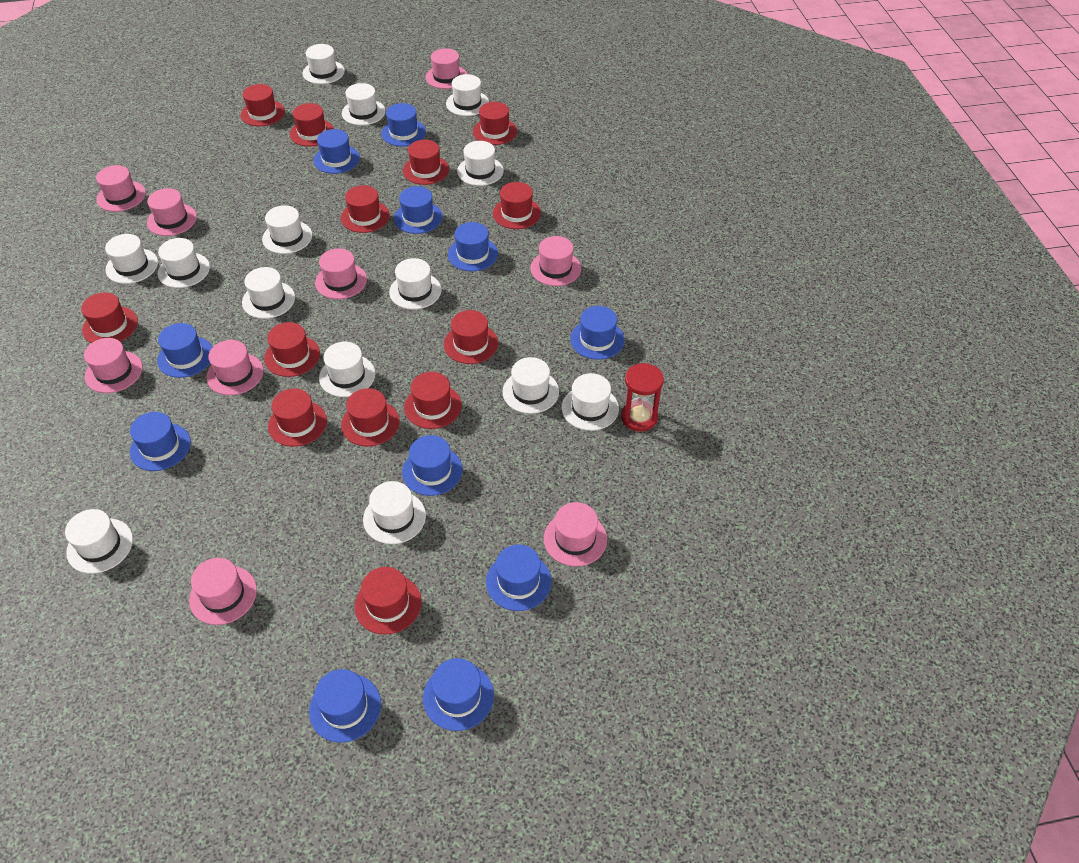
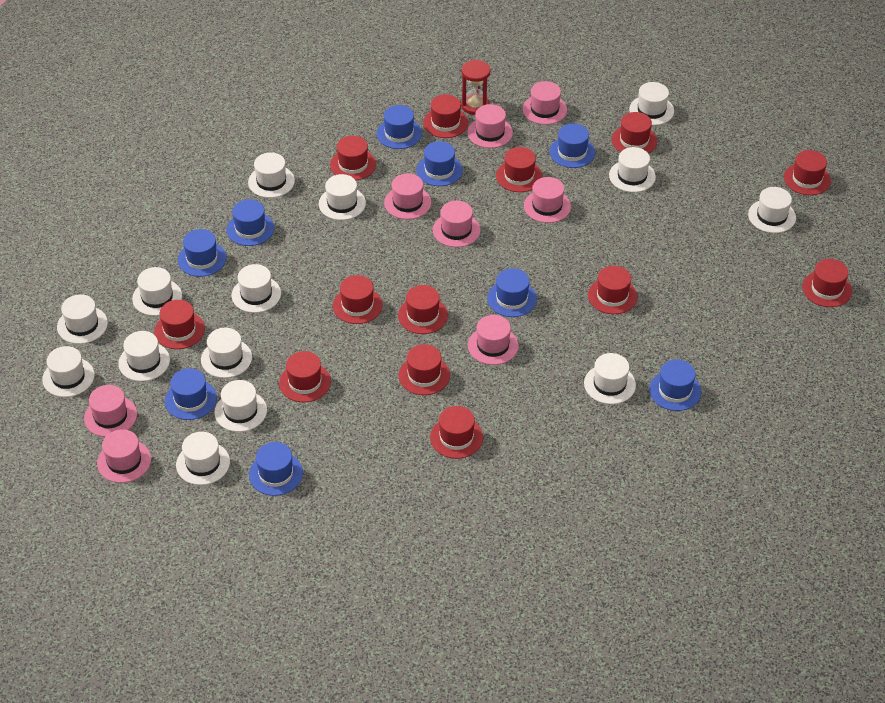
blue hat: [130,412,191,471] [157,323,212,378] [309,669,381,743] [314,129,360,174] [381,103,426,146] [394,186,443,234] [402,435,463,496] [423,658,494,731] [448,222,498,271] [486,544,552,611] [570,306,625,360] = 11 -> [165,368,217,420] [178,229,226,277] [226,199,274,246] [249,442,303,496] [377,105,422,149] [416,141,463,186] [487,268,537,317] [549,123,595,168] [649,360,701,411] = 9
pink hat: [84,338,143,393] [96,165,146,212] [147,188,197,236] [189,558,257,625] [206,340,264,395] [315,248,367,299] [426,48,467,89] [530,236,581,286] [544,502,607,566] = 9 -> [84,385,137,437] [97,429,151,483] [384,173,431,219] [433,201,481,247] [467,104,513,148] [468,315,519,365] [522,81,567,125] [524,177,571,223] = 8

